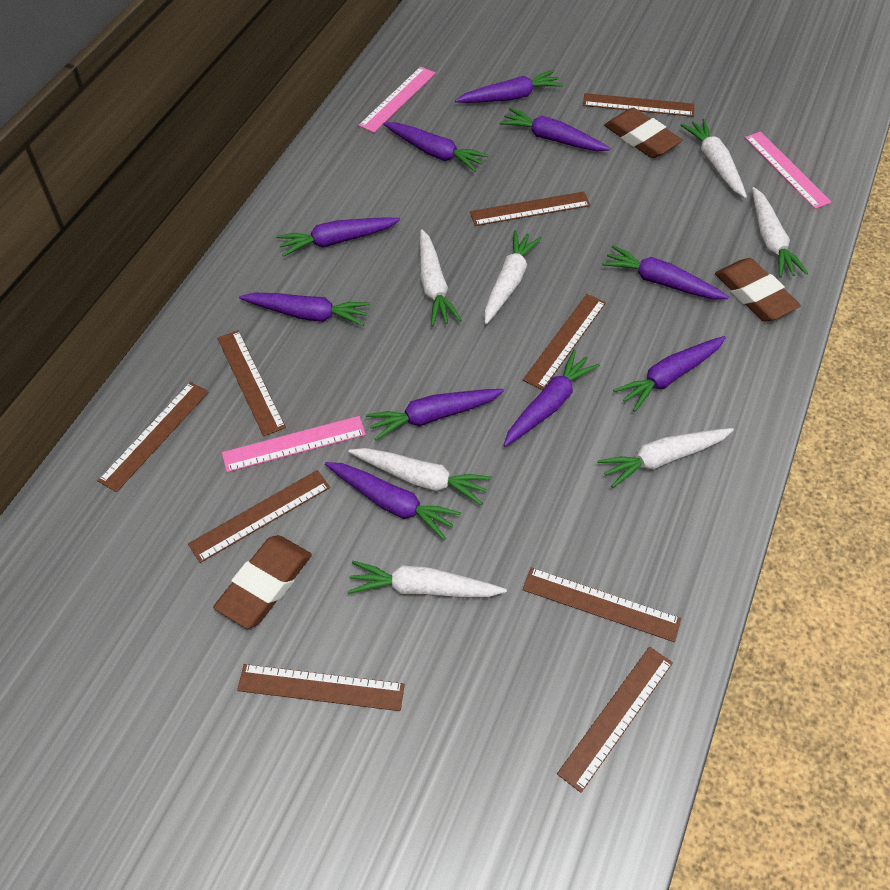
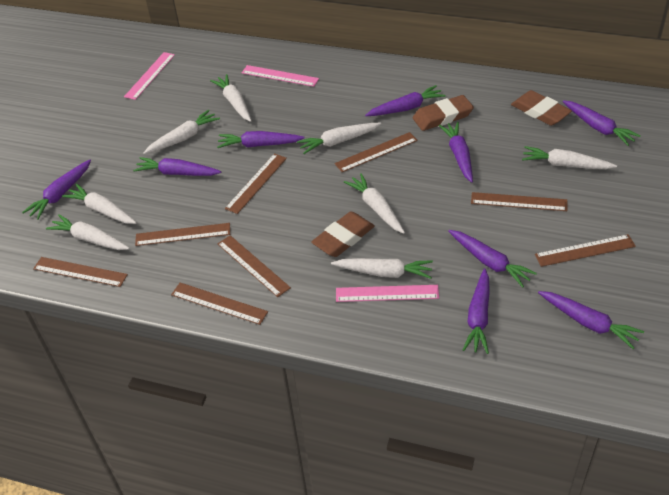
brown ruler: [98,382,208,492] [188,470,330,563] [217,330,286,436] [237,664,405,711] [470,192,590,226] [523,294,606,390] [523,567,681,642] [557,647,673,793] [583,93,695,117] = 9 -> [33,257,128,287] [135,223,230,246] [171,283,268,325] [217,235,291,297] [225,153,287,214] [335,132,418,172] [471,192,567,211] [535,234,636,267] = 8
purple carrot: [239,292,370,326] [276,217,400,257] [325,462,461,540] [366,389,504,441] [383,122,488,172] [455,70,563,103] [500,108,611,151] [504,350,600,447] [602,245,729,299] [613,336,726,412] = 10 -> [22,160,91,220] [133,157,221,176] [217,131,304,148] [365,85,446,116] [439,122,473,183] [448,230,537,288] [463,268,489,354] [538,291,644,349] [562,100,641,146] = 9
white carrot: [347,560,507,598] [348,448,492,505] [420,230,462,326] [484,230,542,324] [597,428,734,488] [681,119,747,198] [752,187,808,278] = 7 -> [46,214,130,250] [62,183,137,224] [143,110,220,154] [210,74,251,122] [297,123,381,154] [331,258,433,279] [344,173,405,234] [522,146,617,169] = 8

